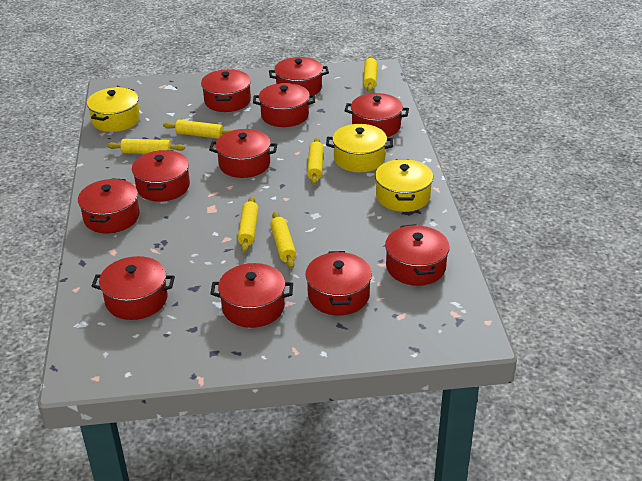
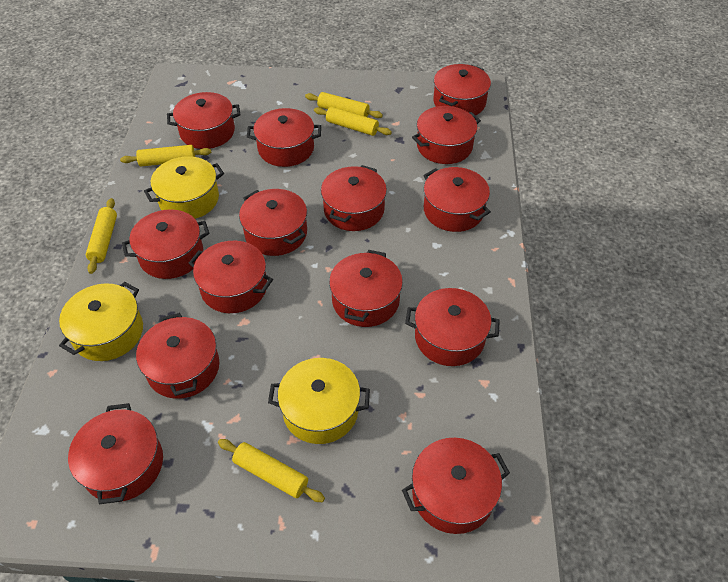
red pot: [78,178,139,233] [92,256,175,320] [132,150,190,202] [201,69,251,112] [209,129,277,178] [210,263,293,328] [253,83,315,127] [269,57,329,95] [305,251,372,316] [344,93,409,137] [385,224,450,286] = 11 -> [68,403,163,504] [122,209,209,279] [136,313,220,399] [167,92,240,149] [189,241,273,313] [239,189,307,256] [247,108,321,167] [321,165,387,231] [329,250,403,327] [402,438,510,534] [405,288,500,366] [412,106,481,164] [423,167,491,232] [433,64,491,115] = 14
yellow rolling pin: [107,139,185,154] [163,120,233,139] [238,196,259,252] [270,212,296,269] [307,138,324,185] [363,56,377,92] = 6 -> [86,198,117,274] [120,145,211,167] [218,439,325,502] [305,92,383,118] [314,107,392,136] = 5

